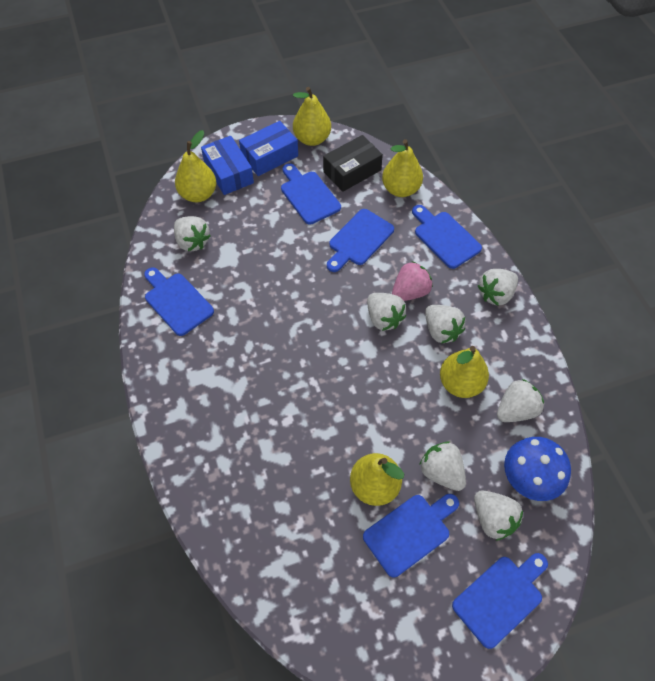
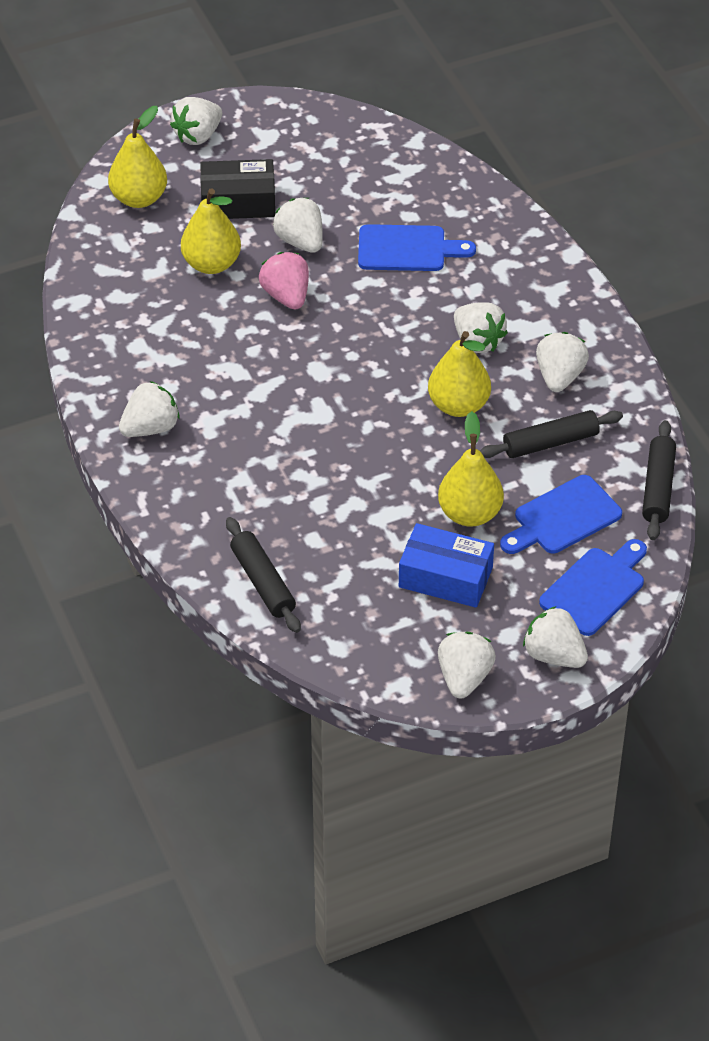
black rolling pin: none = 0 -> [226,517,301,633] [480,410,623,458] [642,420,676,540] = 3
blue box: [201,136,254,195] [239,121,298,176] = 2 -> [399,523,494,608] = 1
blue cutting board: [144,267,214,336] [281,163,341,225] [327,209,394,272] [363,494,459,577] [412,205,482,269] [452,553,548,649] = 6 -> [358,224,476,271] [500,475,622,554] [539,539,647,636] = 3
blue mushroom: [504,437,571,501] = 1 -> none = 0
yellow pear: [175,130,216,202] [293,87,331,146] [350,453,404,506] [382,139,423,197] [440,346,489,398] = 5 -> [108,106,167,208] [181,188,241,274] [428,331,491,417] [438,411,504,527] = 4

